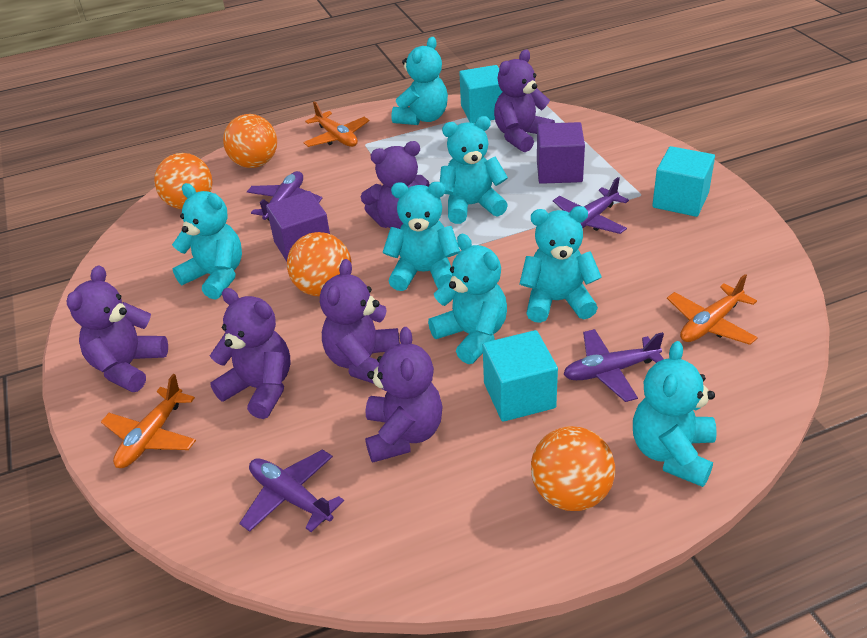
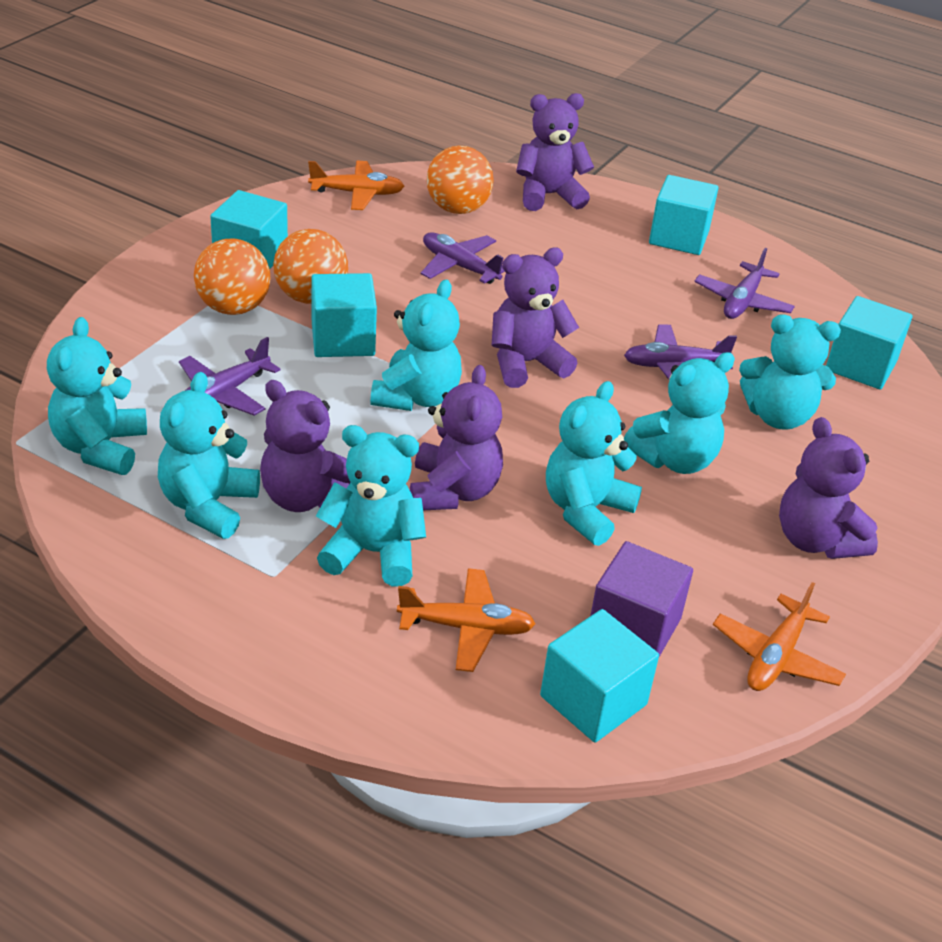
orange ball: [154,153,213,209] [223,114,277,168] [287,232,352,296] [531,426,615,511] = 4 -> [194,239,271,315] [273,229,348,304] [426,145,494,214] = 3
purple cube: [266,191,330,262] [537,122,585,184] = 2 -> [590,541,693,657] = 1
purple teddy bear: [66,265,168,392] [210,288,291,419] [320,259,400,384] [361,141,430,229] [365,327,443,463] [494,50,555,152] = 6 -> [260,380,351,512] [410,365,503,510] [492,247,579,388] [516,93,594,211] [779,417,878,559] = 5
turquoise cube: [459,65,502,123] [483,330,558,422] [652,146,715,217] = 3 -> [210,190,288,269] [311,273,377,357] [540,609,659,743] [649,175,719,255] [826,296,912,390] = 5

